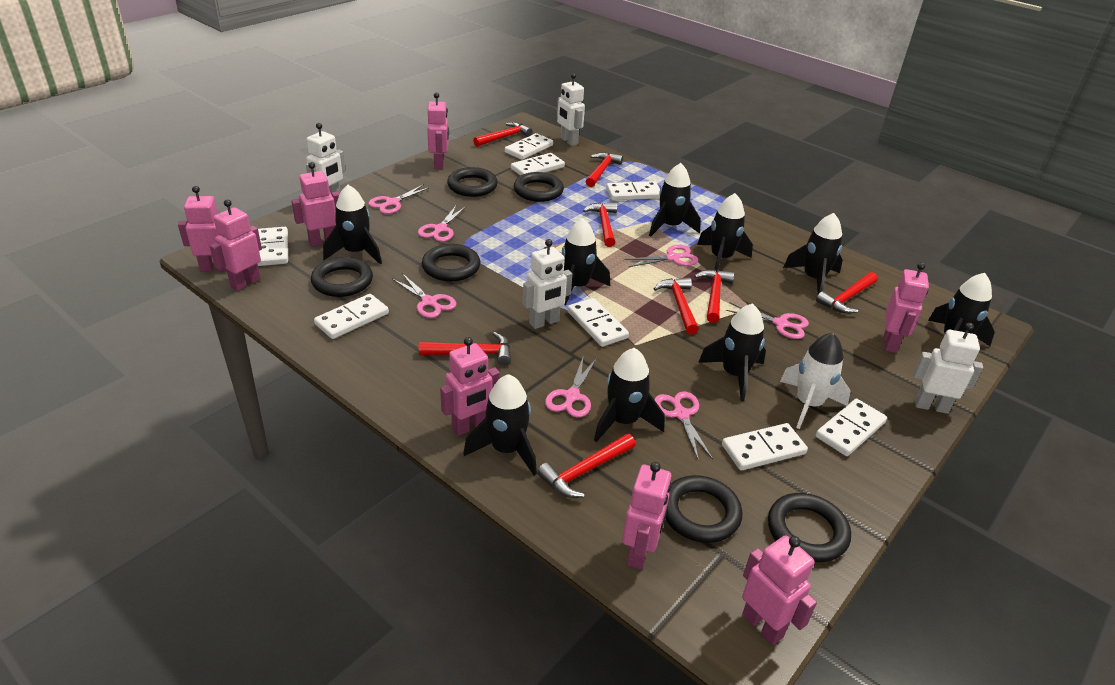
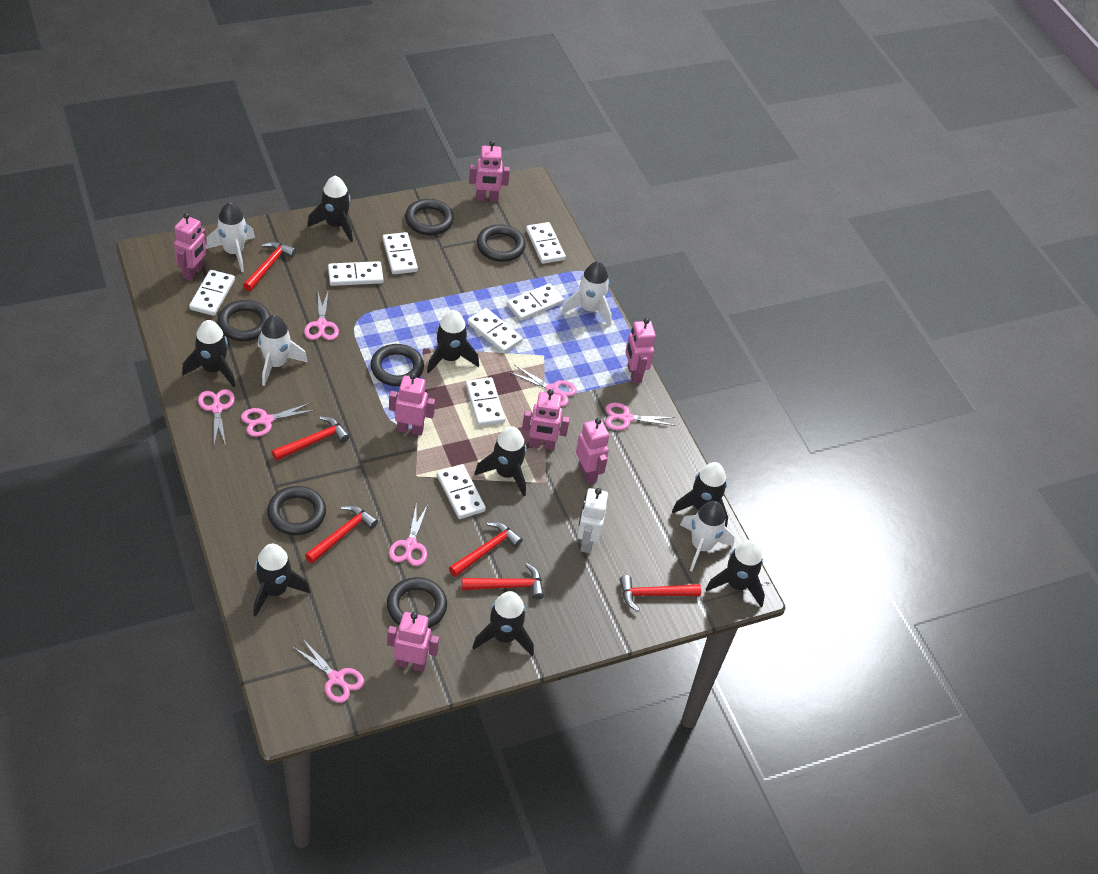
black rocket: [323,185,382,264] [463,374,537,475] [562,218,610,305] [594,348,664,442] [649,163,701,237] [697,193,753,272] [698,303,766,401] [783,213,843,296] [928,273,995,346] = 9 -> [182,320,235,387] [253,544,310,616] [307,176,353,242] [427,310,479,374] [472,591,534,656] [475,426,527,497] [672,462,728,528] [706,540,765,607] = 8
pink robot: [178,186,227,272] [210,199,262,291] [291,162,340,247] [427,92,449,169] [440,337,500,436] [622,462,672,570] [742,535,817,645] [884,262,929,353] = 8 -> [174,213,207,281] [387,612,439,672] [389,373,435,436] [469,141,510,202] [522,389,570,450] [576,418,609,484] [625,318,656,383] = 7
red hammer: [419,332,511,366] [473,122,533,147] [537,434,636,498] [583,202,617,247] [586,152,623,187] [654,277,699,334] [694,270,734,323] [816,272,878,314] = 8 -> [243,241,296,291] [272,416,350,461] [305,505,378,564] [449,522,522,577] [462,564,544,600] [620,575,701,611] = 6
white robot: [306,123,346,195] [523,239,572,329] [557,73,585,146] [913,323,983,414] = 4 -> [577,488,608,553] = 1
white rocket: [780,333,851,429] = 1 -> [206,202,255,272] [258,315,308,386] [562,261,612,327] [680,501,735,571] = 4

